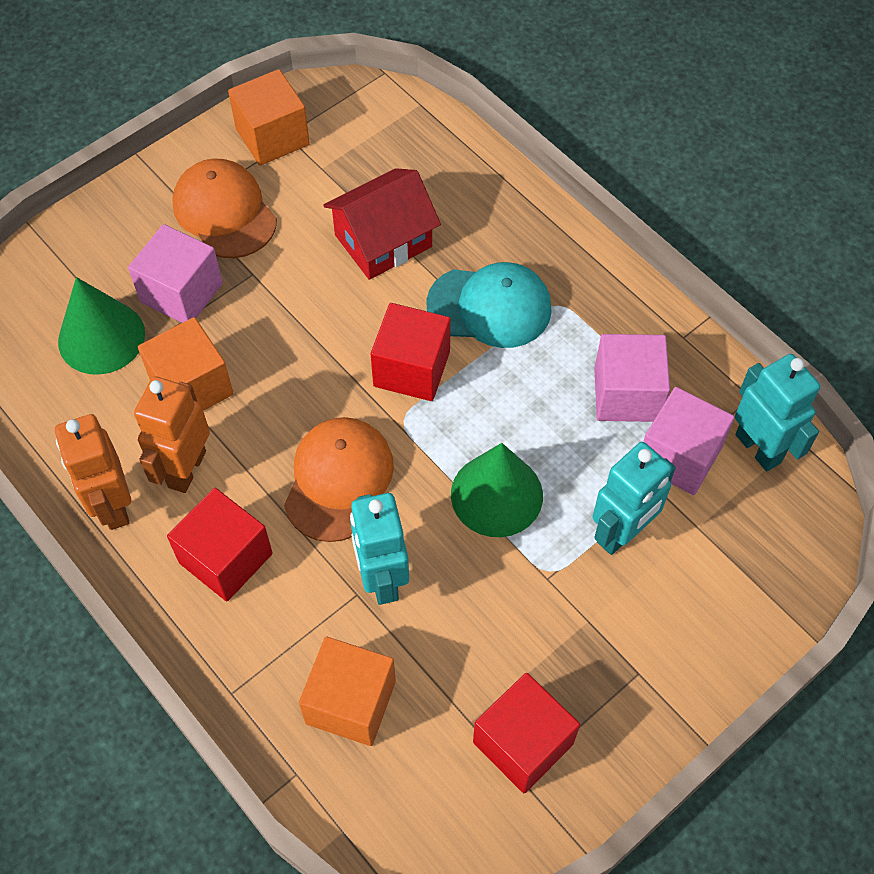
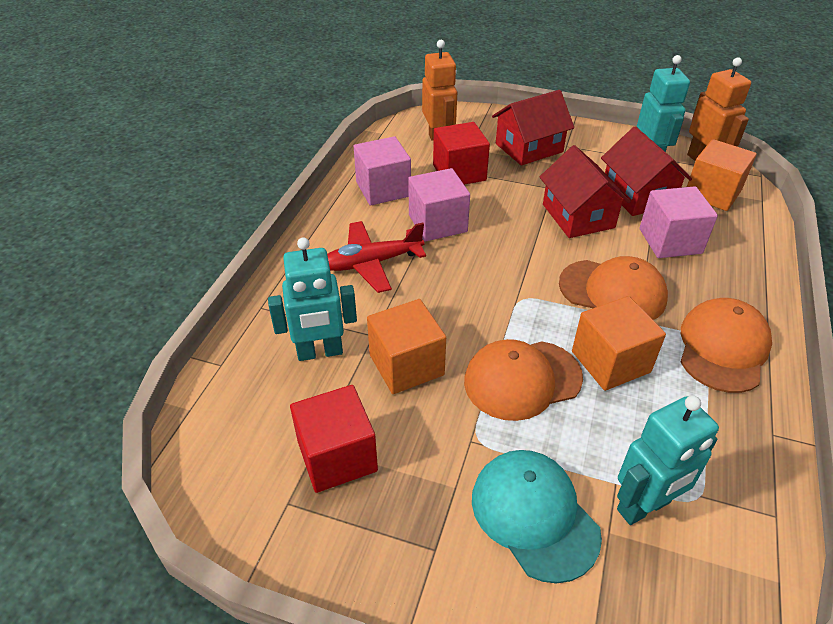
green cone: [58,277,145,375] [451,443,543,537] = 2 -> none = 0
orange cap: [172,159,277,258] [284,417,394,542] = 2 -> [464,339,583,421] [559,256,668,320] [681,298,772,393] = 3
red cube: [167,488,273,601] [371,303,451,401] [473,673,580,793] = 3 -> [290,385,378,493] [433,122,490,185] = 2
red house: [324,168,441,280] = 1 -> [492,90,574,166] [540,145,631,238] [601,126,692,216] = 3
red plane: none = 0 -> [327,221,426,293] = 1

